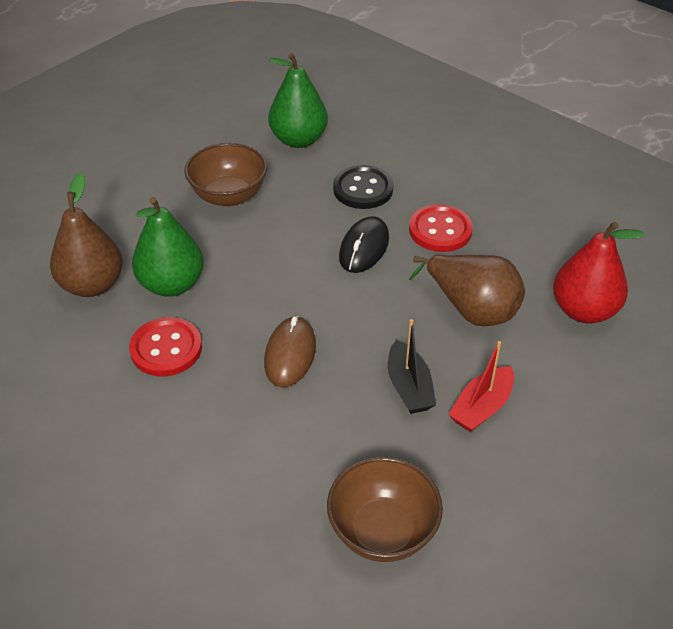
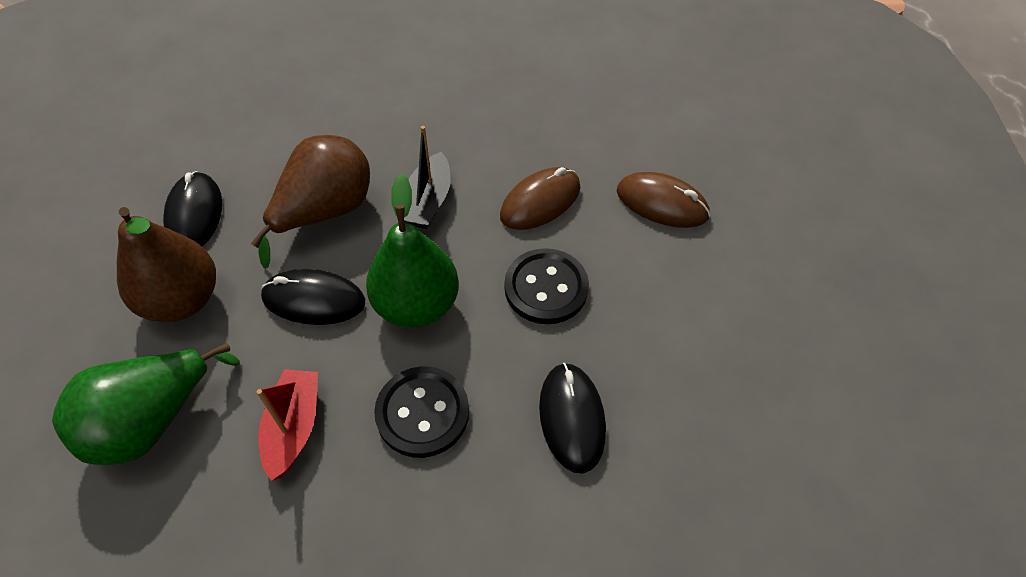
black button: [333,165,393,209] = 1 -> [374,366,469,458] [504,248,589,324] = 2
black mouse: [339,216,389,273] = 1 -> [163,171,222,247] [261,269,365,325] [539,363,606,474] = 3
brown bowl: [184,143,267,207] [327,457,443,562] = 2 -> none = 0
brown mouse: [264,316,316,387] = 1 -> [500,167,580,230] [617,172,710,228] = 2
red button: [129,317,202,376] [409,204,473,252] = 2 -> none = 0
red pear: [553,222,644,323] = 1 -> none = 0

